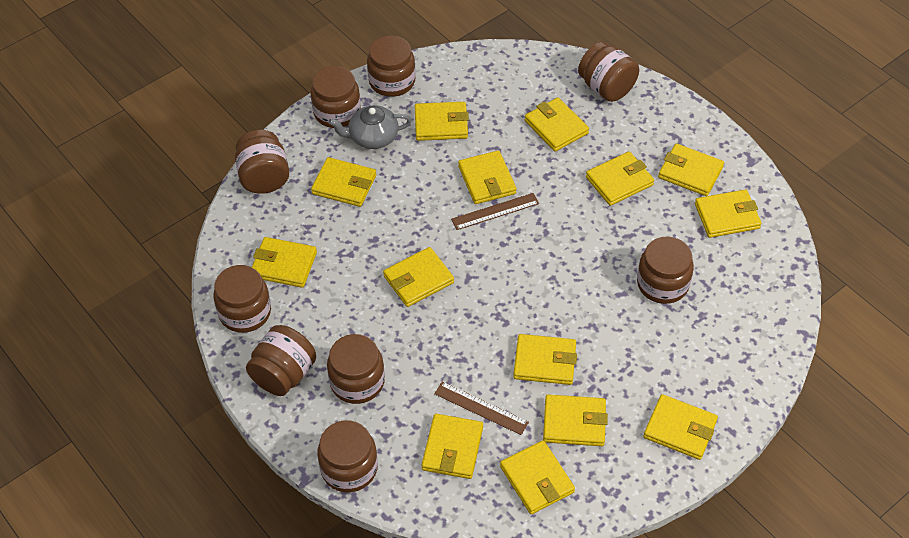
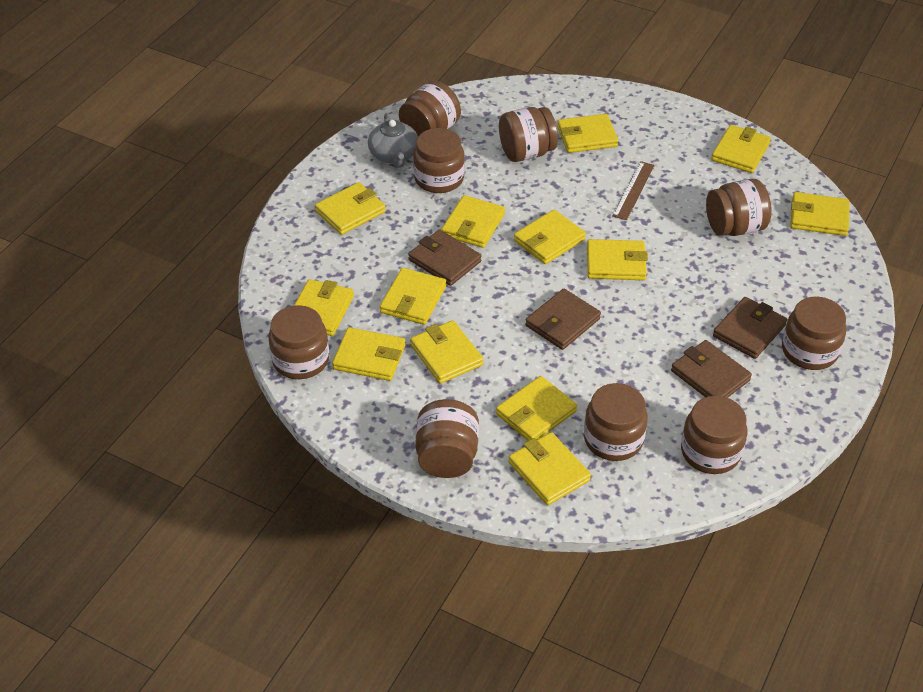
brown ruler: [434,381,529,435] [451,193,539,230] = 2 -> [612,161,655,220] = 1
brown wallet: none = 0 -> [408,229,481,286] [525,288,601,350] [671,340,752,398] [713,297,787,359] = 4
yellow wallet: [252,237,317,288] [311,157,376,207] [383,247,454,307] [415,102,469,141] [421,414,483,479] [458,150,516,204] [500,441,575,514] [513,334,577,385] [525,97,589,152] [543,394,608,446] [586,151,654,206] [643,394,718,460] [658,143,724,196] [695,189,761,238] = 14 -> [294,279,354,336] [315,182,386,235] [332,327,405,381] [380,268,446,325] [410,320,484,384] [441,195,505,248] [496,376,577,441] [508,432,591,505] [514,209,586,264] [557,114,619,153] [587,239,648,280] [711,125,771,173] [790,192,850,236] = 13

